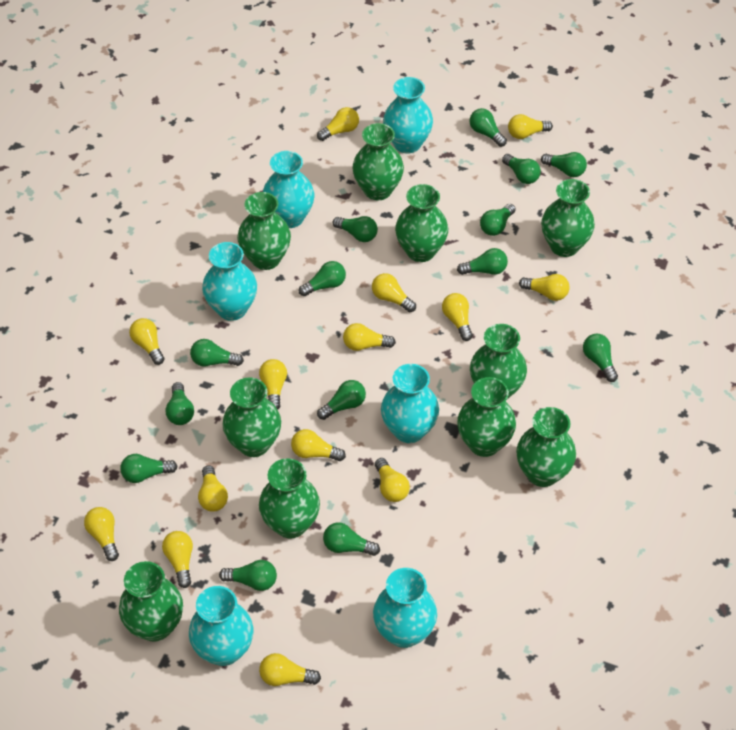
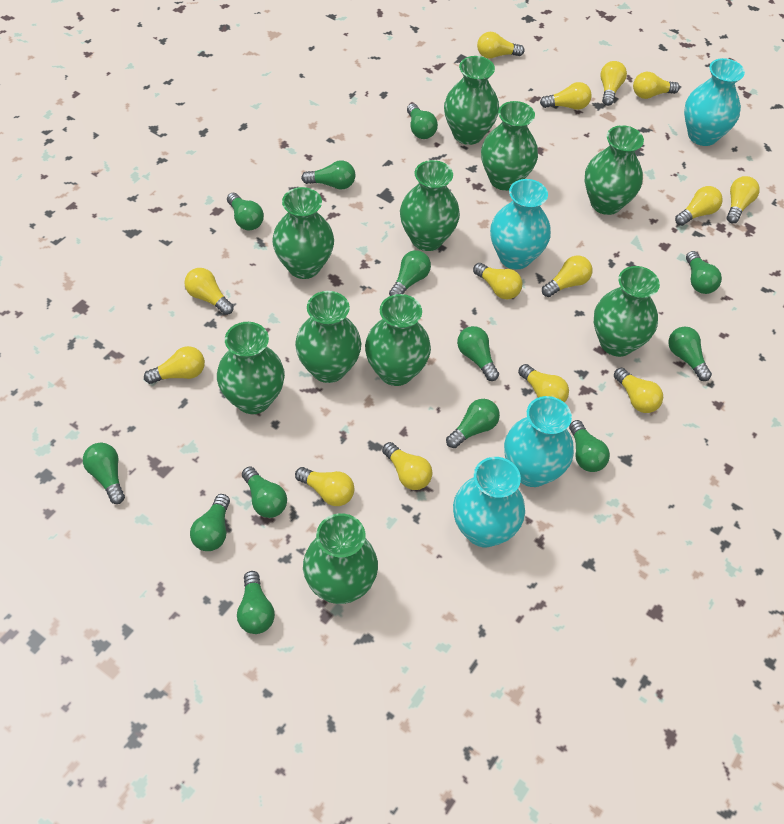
green light bulb: [120,454,178,483] [165,382,194,425] [190,339,244,366] [219,560,277,591] [299,261,346,296] [317,380,366,420] [323,522,380,556] [333,216,378,242] [457,248,508,275] [469,108,507,147] [480,204,516,236] [502,154,541,184] [541,152,587,177] [583,333,618,382] = 14 -> [83,443,125,504] [190,494,230,551] [227,193,264,230] [237,571,275,634] [242,467,287,518] [301,160,355,190] [389,250,431,296] [407,103,438,139] [446,399,500,448] [457,326,499,381] [569,420,610,472] [668,326,712,381] [686,251,722,294] = 13
turquoise vase: [189,586,253,666] [202,242,257,321] [263,151,314,228] [373,568,437,648] [381,364,439,443] [383,77,433,153] = 6 -> [453,457,525,547] [490,179,551,269] [504,396,574,487] [684,58,745,146] = 4

